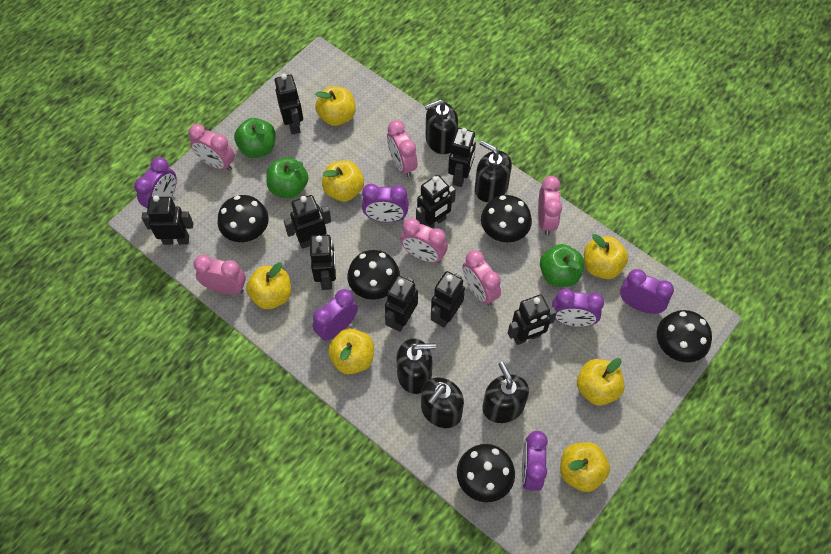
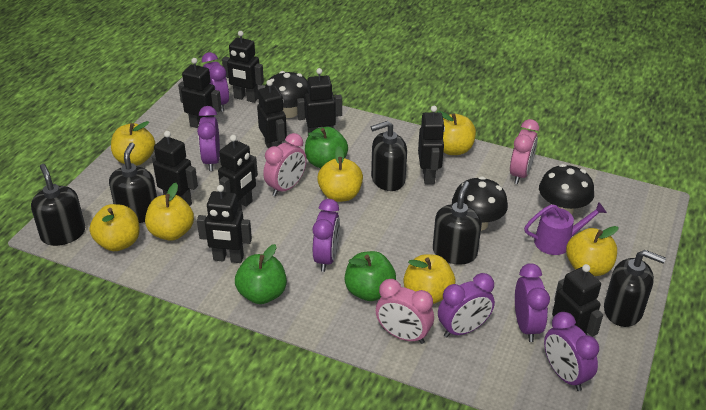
black mushroom: [218,195,269,242] [347,250,400,300] [457,444,515,502] [481,195,532,242] [657,310,712,362] = 5 -> [265,71,308,118] [452,176,508,231] [539,164,594,214] = 3
pink clock: [188,124,235,171] [193,255,246,295] [387,120,418,177] [400,218,448,263] [462,250,501,306] [538,176,562,235] = 6 -> [263,133,307,196] [376,279,434,344] [510,119,539,184] = 3
purple watering can: none = 0 -> [524,202,607,255] = 1

